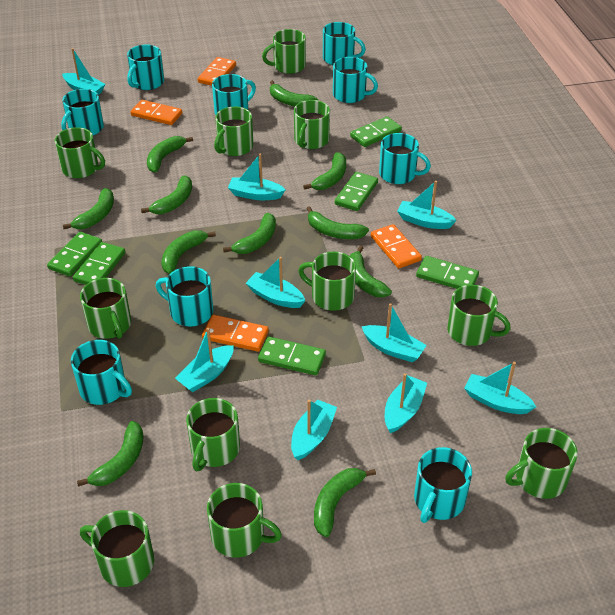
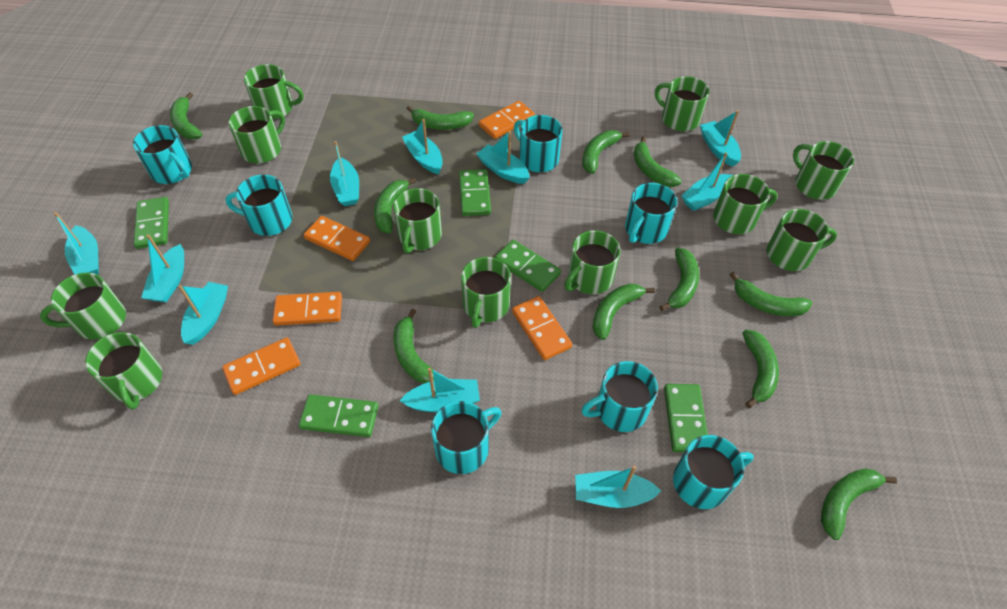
green domino: [47,232,102,277] [73,242,125,285] [258,336,326,375] [335,172,378,211] [350,116,402,147] [416,256,479,289] = 6 -> [134,197,169,249] [299,394,378,437] [459,169,491,216] [494,240,561,292] [664,384,708,453] = 5
orange domino: [130,100,182,125] [198,57,236,86] [202,315,269,352] [371,224,422,268] = 4 -> [222,338,301,395] [273,292,342,325] [304,216,370,261] [479,101,535,139] [512,296,572,360] = 5
turquoise boat: [62,48,105,95] [175,328,234,392] [228,153,286,200] [246,257,305,308] [291,400,337,460] [362,303,427,362] [385,373,427,433] [397,181,457,229] [464,362,536,414] = 9 -> [54,212,99,275] [141,234,184,303] [178,282,228,345] [330,141,359,206] [399,368,480,412] [402,119,443,174] [477,131,530,184] [575,466,661,508] [681,152,733,211] [700,110,741,167] = 10
turquoise mug: [61,89,104,135] [71,340,132,405] [127,45,164,90] [156,266,213,327] [212,74,256,115] [323,22,366,65] [333,57,378,103] [379,133,431,184] [414,447,472,523] = 9 -> [133,125,192,184] [226,175,293,236] [431,401,502,474] [514,115,563,172] [581,361,658,432] [625,183,677,244] [673,435,754,509] = 7

